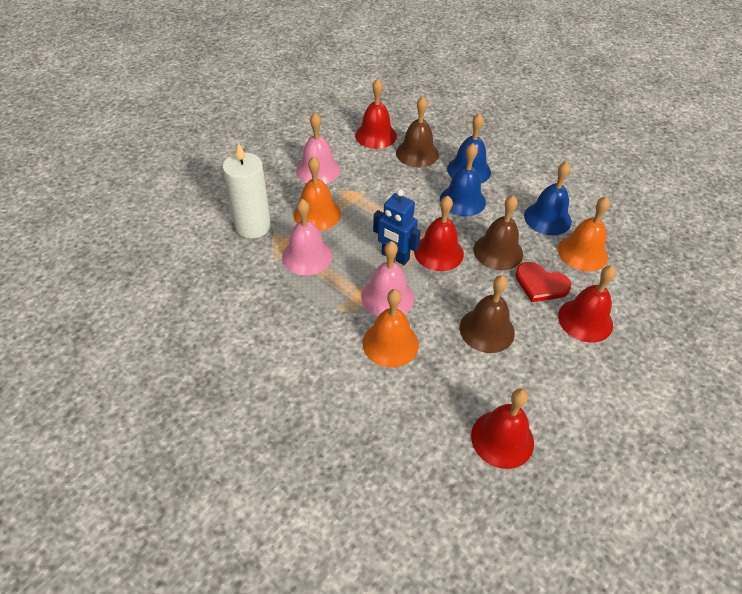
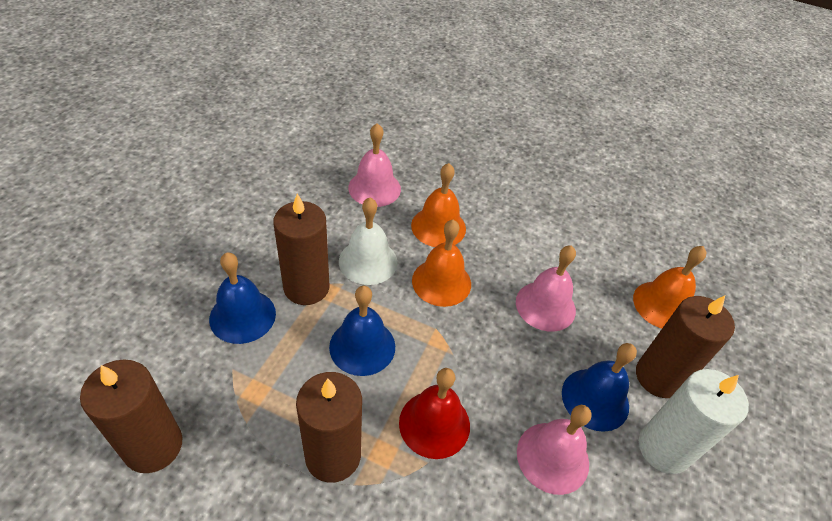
blue robot: [373,189,421,265] = 1 -> none = 0
brown bell: [396,97,439,167] [460,275,515,353] [474,195,523,270] = 3 -> none = 0
brown candle: none = 0 -> [80,359,182,473] [273,194,330,305] [296,372,362,483] [636,296,735,398] = 4
red bell: [355,79,397,149] [414,196,464,271] [471,389,534,469] [558,265,616,343] = 4 -> [399,368,470,459] = 1
red heart: [515,262,571,302] = 1 -> none = 0
white bell: none = 0 -> [339,198,397,285] = 1

